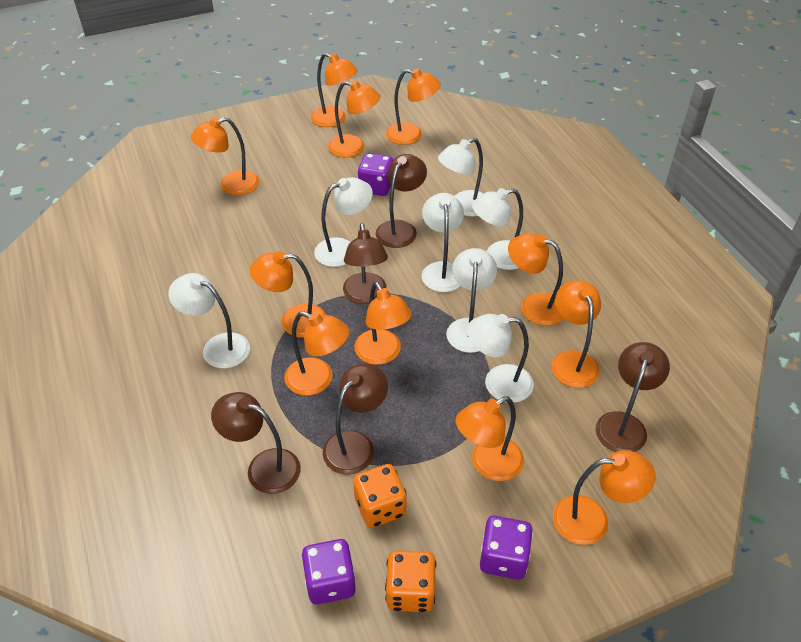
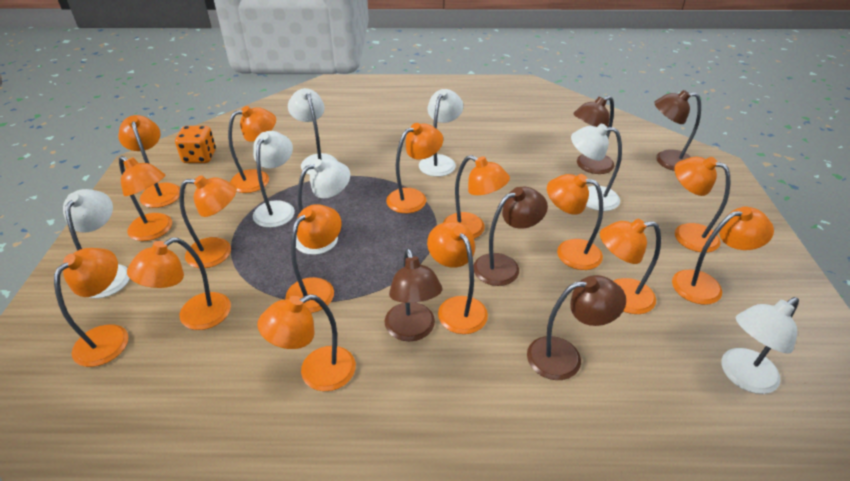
orange dice: [353,464,406,528] [385,550,436,612] = 2 -> [175,126,216,163] = 1
orange lamp: [190,117,259,195] [250,251,326,338] [284,311,349,396] [311,53,358,127] [328,81,380,157] [354,282,412,365] [386,68,441,145] [456,396,524,481] [508,233,563,326] [551,280,601,388] [553,450,656,545] = 11 -> [54,248,128,367] [118,115,180,208] [119,156,172,241] [127,237,231,330] [179,175,237,268] [228,106,276,193] [257,294,356,391] [286,204,342,313] [386,123,443,213] [427,221,488,334] [443,155,510,239] [547,174,603,270] [600,219,661,314] [672,206,774,305] [674,157,730,252] = 15
purple dice: [302,539,356,605] [357,153,393,196] [480,516,533,580] = 3 -> none = 0

